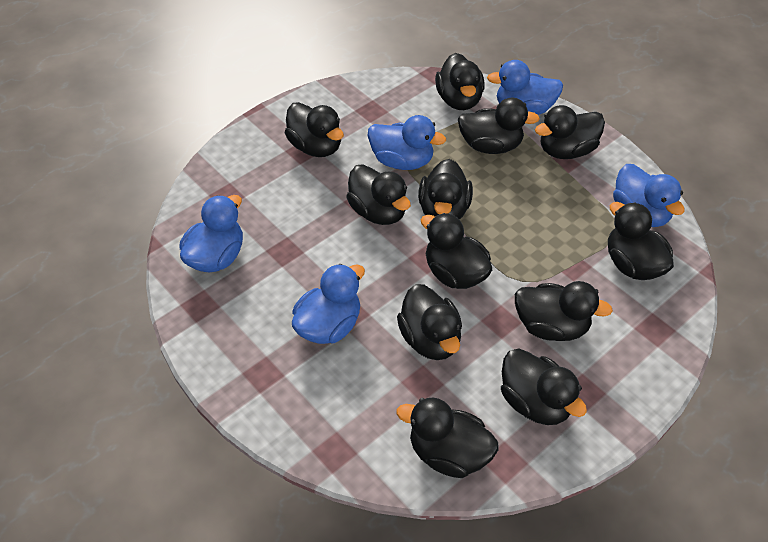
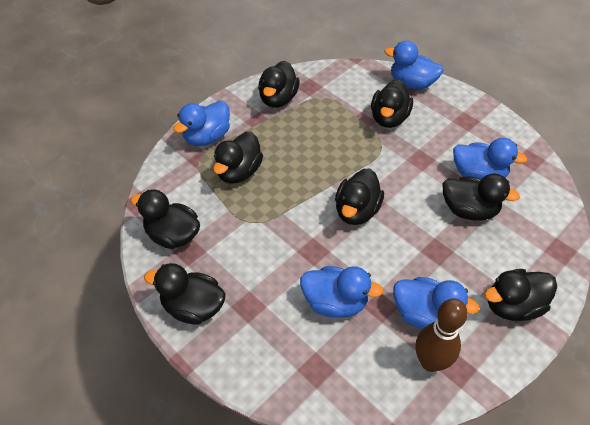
black duck: [285,102,344,157] [346,164,411,225] [397,284,462,360] [397,398,498,478] [418,159,473,220] [421,213,492,289] [435,53,485,110] [458,98,540,154] [501,349,587,425] [515,281,613,341] [535,105,605,159] [608,202,674,280] = 12 -> [131,190,200,249] [144,263,226,324] [213,132,263,184] [258,61,300,108] [335,168,384,225] [371,80,413,128] [443,174,520,221] [484,269,557,321] = 8
brown bowling pin: none = 0 -> [416,298,468,372] = 1

